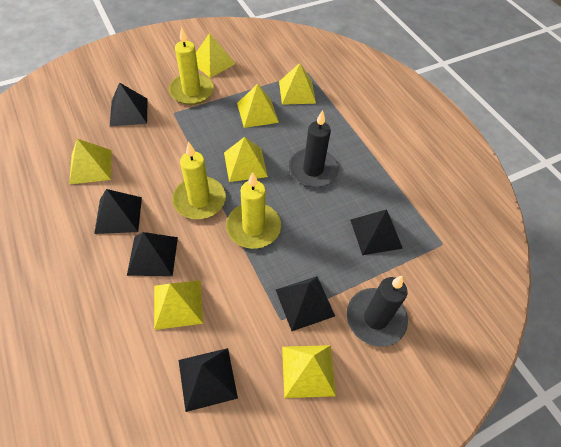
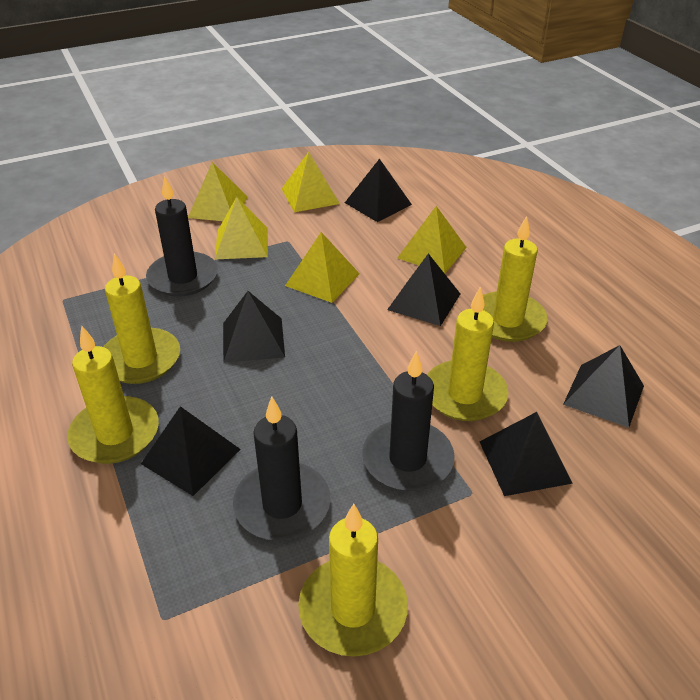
black candle: [289,110,339,187] [347,276,408,347] = 2 -> [146,176,218,297] [233,396,331,541] [362,351,455,491] = 3
yellow candle: [169,27,214,105] [172,141,226,219] [226,172,281,249] = 3 -> [67,326,159,464] [103,253,180,384] [298,503,408,657] [427,287,508,421] [471,216,548,342] = 5
yellow pyramid: [69,139,111,185] [154,280,203,330] [196,33,235,78] [224,137,268,182] [237,84,279,128] [279,63,316,105] [282,345,336,398] = 7 -> [188,162,248,221] [215,197,268,259] [282,151,340,212] [285,232,360,303] [397,206,467,274] = 5

